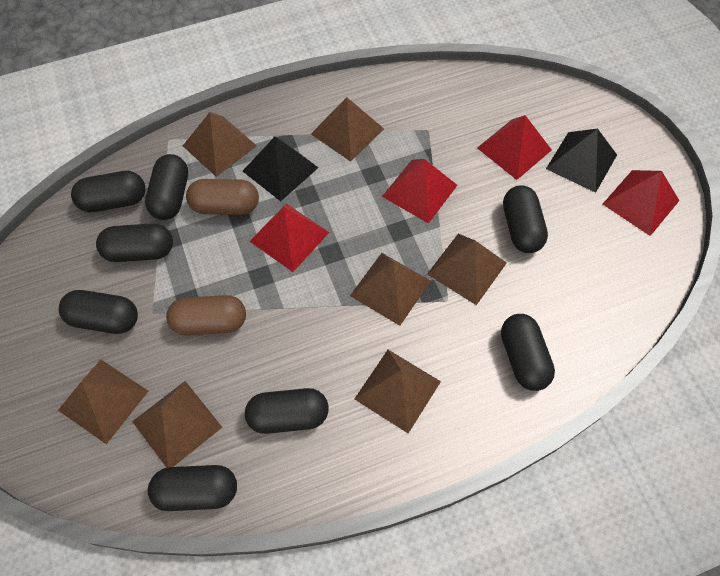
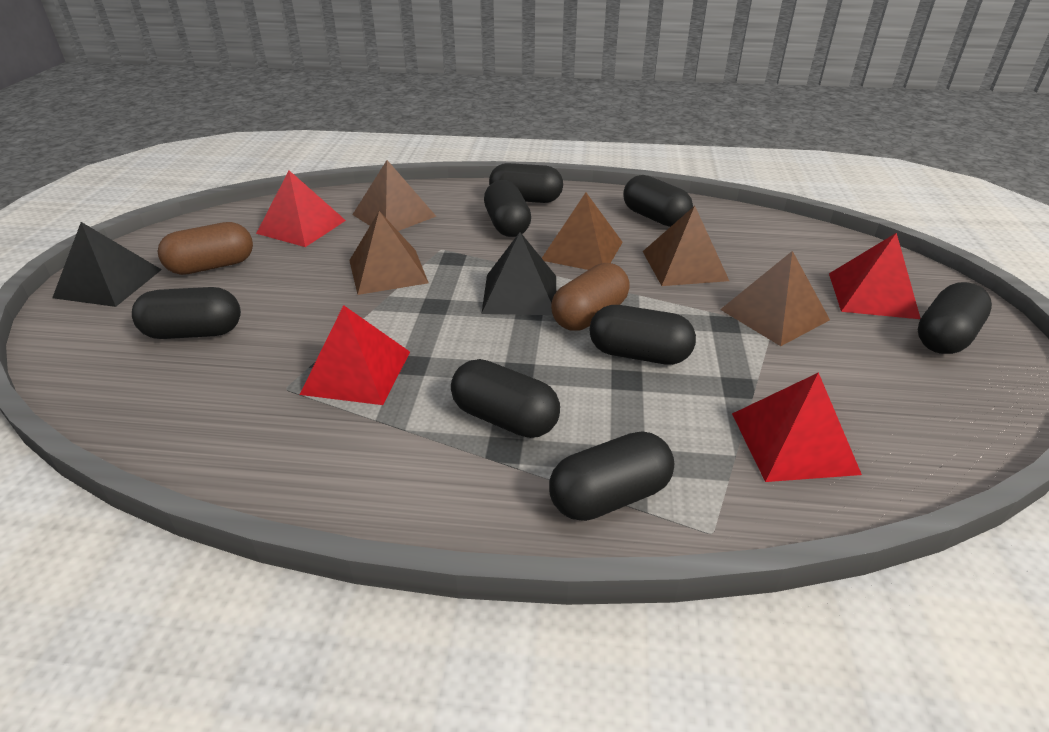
brown pyramid: [58,360,148,444] [132,381,222,468] [183,112,257,177] [311,97,384,162] [350,253,431,326] [355,350,441,433] [427,234,507,305] = 7 -> [349,211,428,295] [352,160,436,231] [542,193,623,270] [643,206,729,286] [720,251,830,346] = 5

